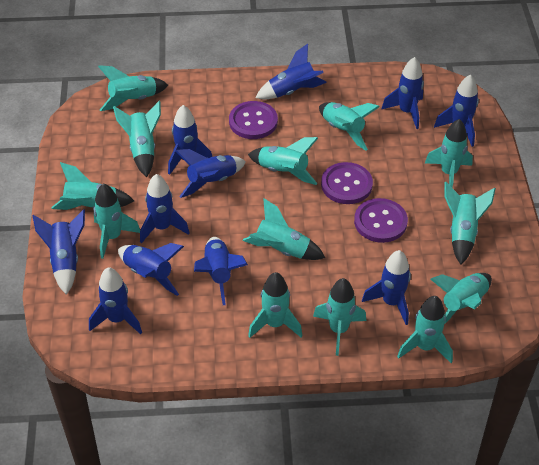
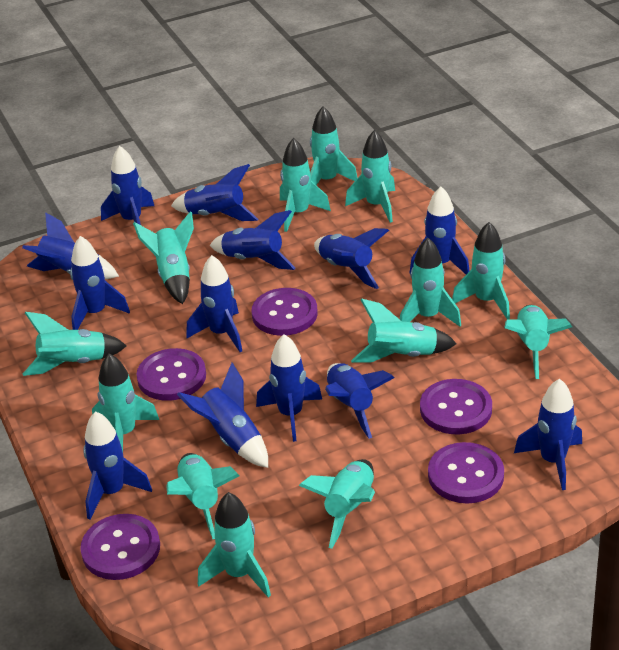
blue rocket: [33,209,85,295] [89,267,142,335] [118,243,184,296] [140,174,189,244] [168,105,212,175] [175,149,246,198] [194,237,248,305] [256,44,327,99] [362,250,411,325] [381,57,424,129] [434,74,479,147] = 11 -> [22,212,119,279] [70,236,130,330] [83,411,152,519] [101,146,154,225] [171,164,258,221] [177,363,268,468] [186,255,242,352] [210,210,296,270] [256,334,322,442] [314,228,389,289] [325,363,395,439] [410,186,469,274] [514,379,582,490] = 13
purple button: [229,101,278,139] [321,162,373,204] [354,198,408,243] = 3 -> [80,514,160,580] [136,348,206,401] [251,288,318,336] [420,379,492,434] [428,442,504,504] = 5

